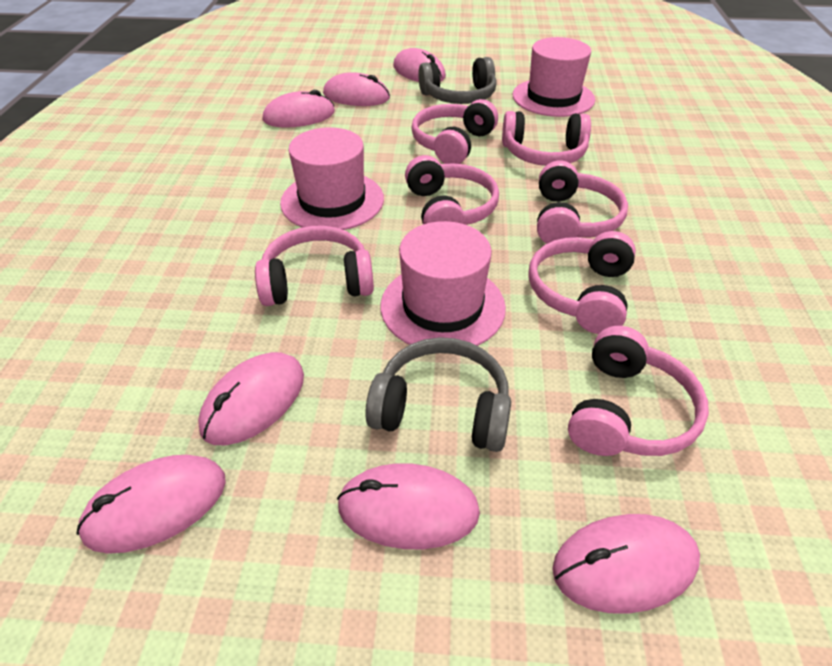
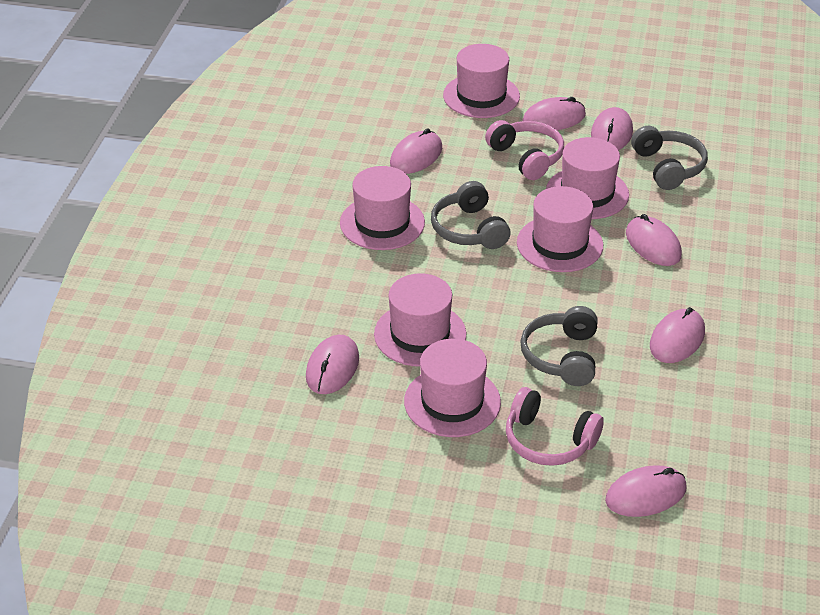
grey headphones: [365,337,511,452] [418,57,497,104] = 2 -> [431,181,511,249] [520,306,598,386] [631,126,708,190] = 3
pink hat: [280,127,384,230] [381,221,506,346] [513,37,595,117] = 3 -> [340,166,425,250] [374,273,466,367] [404,339,501,437] [443,44,520,118] [517,186,603,272] [546,137,629,219] = 6
pink headphones: [255,226,374,306] [405,155,499,225] [411,99,498,164] [502,111,591,166] [528,231,636,334] [537,160,628,244] [568,326,709,456] = 7 -> [485,120,564,180] [506,387,604,466] = 2

